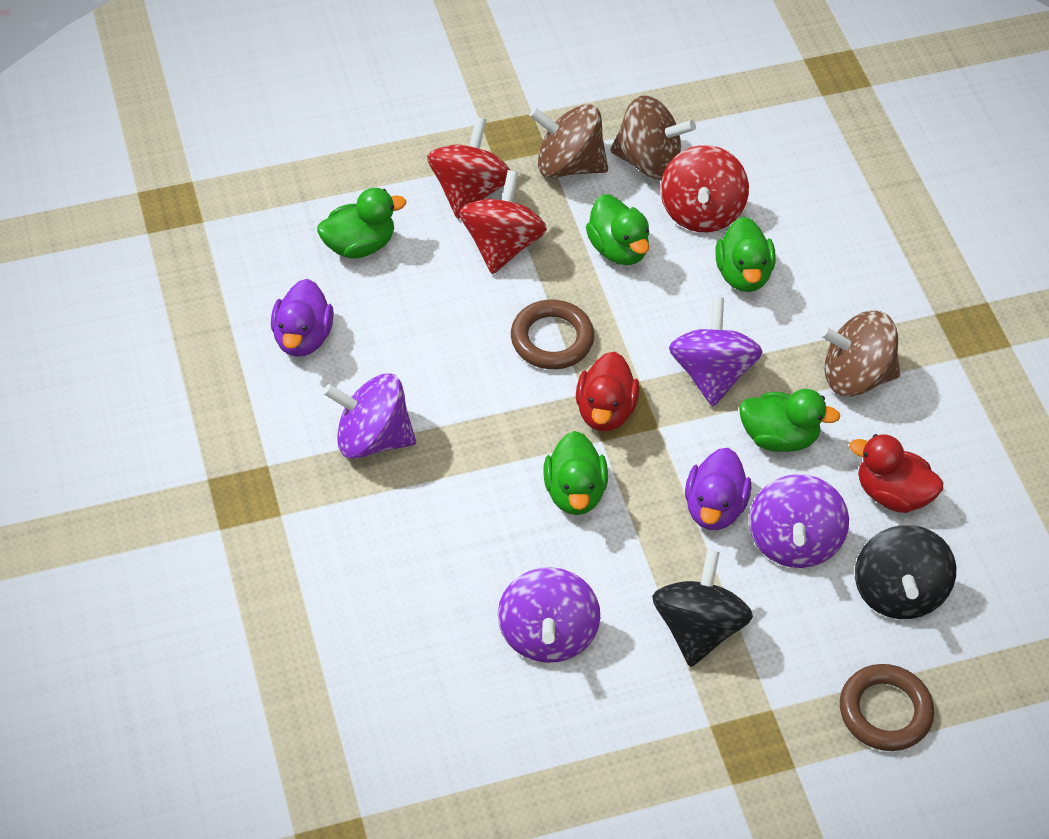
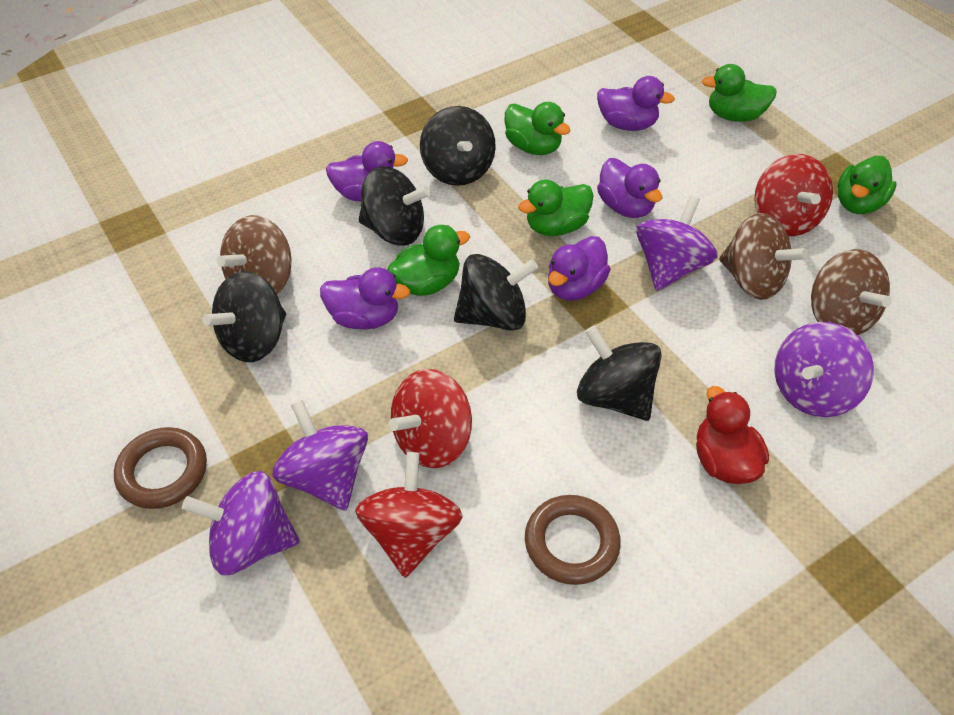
black spinning top: [652,549,753,667] [855,525,956,619] = 2 -> [202,271,286,362] [359,166,431,246] [420,106,496,186] [454,254,538,331] [577,325,662,421] = 5
purple duck: [271,279,334,357] [685,448,751,530] = 2 -> [320,268,410,330] [326,141,408,201] [548,236,611,300] [597,76,675,131] [597,158,662,218] = 5
red duck: [576,351,640,431] [850,434,943,513] = 2 -> [696,386,769,484] = 1

